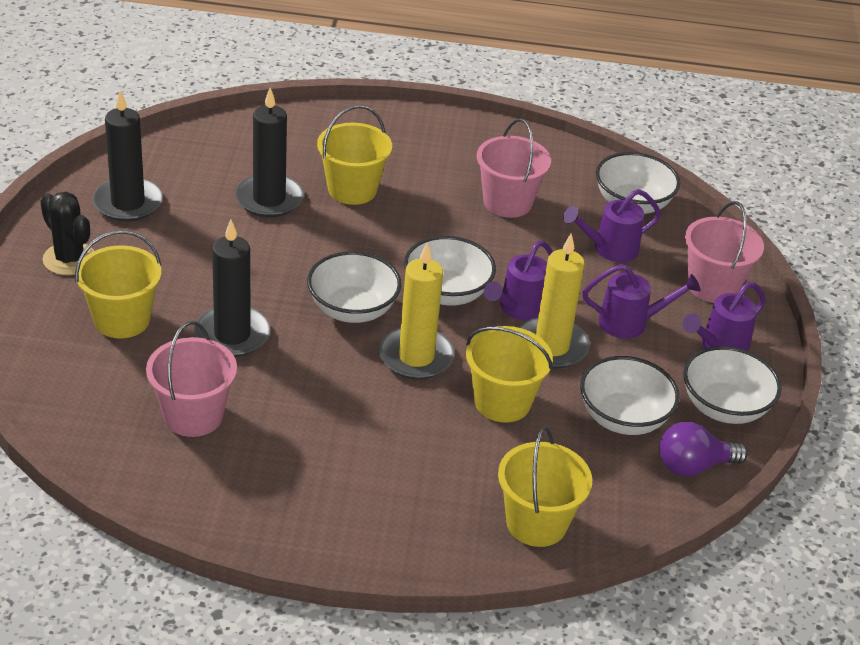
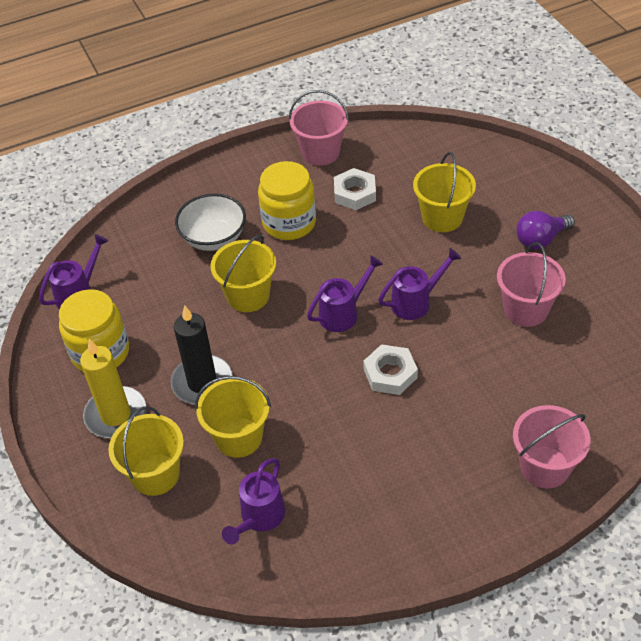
black cactus: [40,192,94,275] = 1 -> none = 0
black candle: [92,90,163,222] [194,219,270,357] [235,88,304,217] = 3 -> [171,305,233,405] = 1
white bowl: [307,251,401,323] [404,236,496,306] [580,356,679,435] [596,152,680,214] [683,346,782,424] = 5 -> [175,194,246,251] = 1
white nut: none = 0 -> [334,168,376,210] [363,344,418,395] = 2
yellow candle: [379,243,455,380] [519,234,590,369] = 2 -> [80,339,146,438] = 1
yellow jar: none = 0 -> [59,289,129,372] [258,161,316,240] = 2

